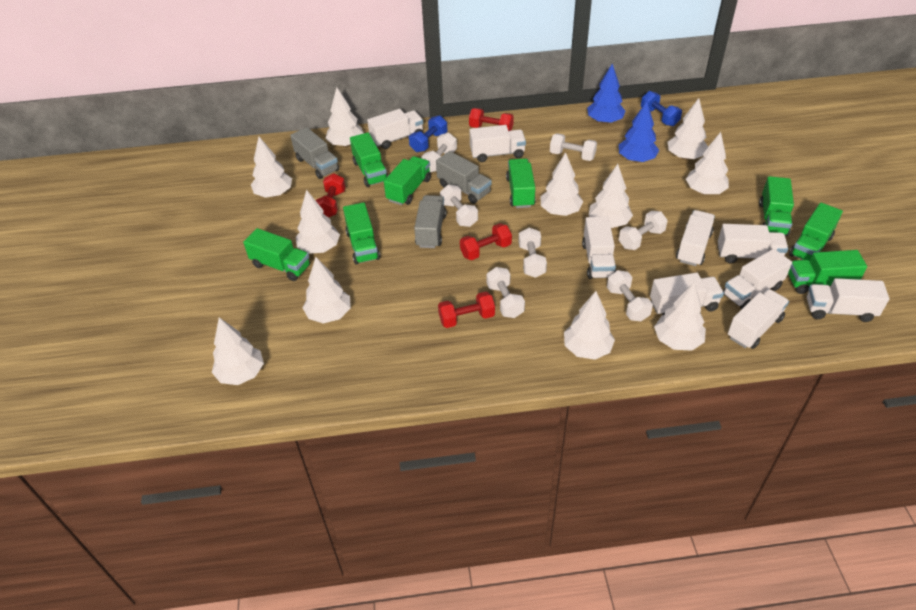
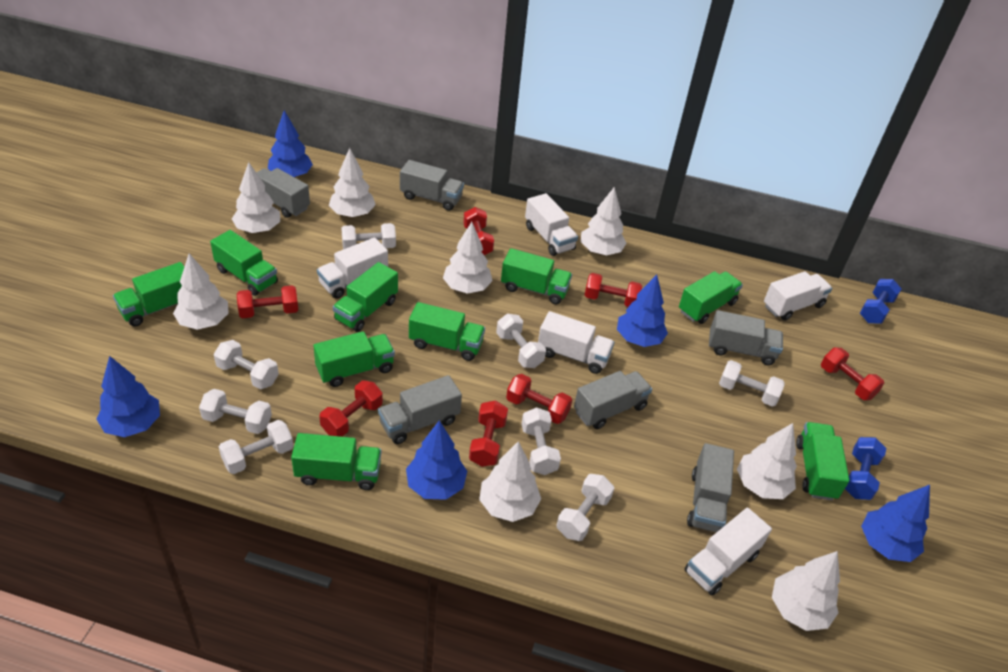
blue tree: [587,63,626,124] [619,101,659,163] = 2 -> [97,356,160,437] [268,110,313,177] [406,420,467,500] [617,275,668,347] [861,485,930,562] = 5
green truck: [243,228,310,281] [343,202,380,265] [350,132,388,187] [384,156,431,205] [506,158,536,208] [759,176,794,237] [788,250,867,294] [789,202,843,261] = 8 -> [113,262,184,327] [210,230,278,296] [291,433,381,490] [313,331,395,387] [333,262,398,332] [409,302,485,361] [501,248,572,304] [679,271,743,324] [796,422,849,500] = 9
grey truck: [290,127,339,179] [414,195,447,248] [436,151,492,204] = 3 -> [256,168,310,218] [378,375,462,444] [400,160,464,211] [574,371,652,429] [687,443,734,533] [709,310,783,365] = 6
red dumbbell: [316,173,346,218] [438,292,495,328] [460,223,512,260] [469,108,514,131] = 4 -> [237,285,298,318] [319,380,383,437] [463,207,494,255] [469,400,508,467] [506,374,572,424] [585,273,642,307] [821,348,884,400] = 7
white dumbbell: [422,133,457,172] [440,185,478,227] [486,267,525,318] [518,228,547,278] [550,133,597,161] [607,270,653,321] [619,211,668,250] = 7 -> [199,389,272,434] [214,340,279,389] [219,420,293,474] [341,223,396,249] [496,314,546,368] [522,407,561,475] [556,474,614,541] [719,360,785,407] = 8
white tree: [212,317,264,385] [251,137,292,198] [296,190,340,254] [303,257,351,323] [325,87,364,147] [541,152,583,216] [564,291,615,360] [589,164,633,228] [654,283,706,351] [668,98,708,160] [686,132,729,195] = 11 -> [173,253,229,330] [232,162,280,233] [329,148,376,217] [443,222,493,294] [479,441,541,522] [581,187,626,256] [737,423,797,499] [772,551,840,631] = 8
white truck: [367,109,423,149] [469,125,526,162] [582,217,616,279] [650,273,724,315] [676,210,715,266] [718,224,788,263] [723,249,792,309] [728,289,789,349] [807,278,889,322] = 9 -> [317,237,388,299] [525,193,578,256] [538,311,615,374] [684,507,772,595] [764,271,832,321] = 5

